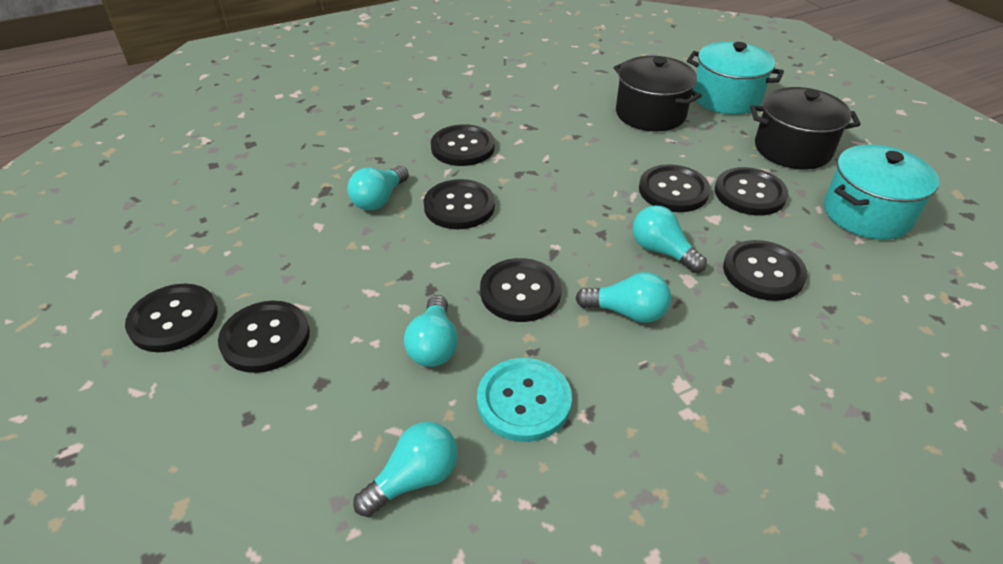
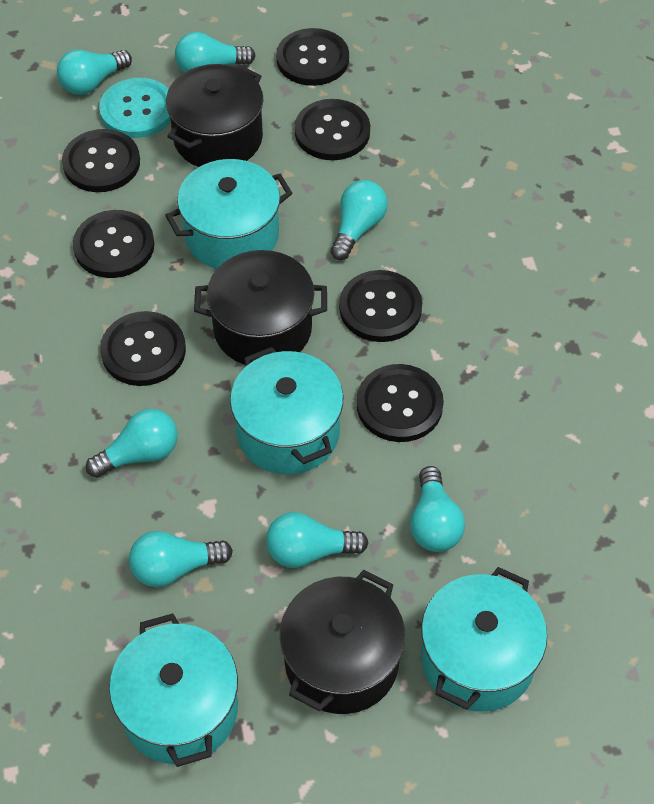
black button: [125,284,218,352] [218,301,310,373] [424,179,495,229] [431,124,495,166] [480,258,562,322] [639,164,710,212] [715,167,788,215] [723,240,807,301] = 8 -> [62,129,140,192] [73,210,154,278] [100,311,186,386] [276,28,349,86] [295,99,370,160] [339,270,422,342] [356,364,444,442] = 7
black pot: [614,56,702,131] [750,87,861,169] = 2 -> [166,64,264,167] [194,250,327,365] [280,570,405,714] = 3
turquoise light bulb: [347,166,409,210] [353,422,458,517] [404,295,458,367] [576,272,671,323] [633,205,707,273] = 5 -> [57,50,132,95] [86,409,178,478] [129,531,233,587] [175,32,256,72] [266,512,368,568] [330,180,388,260] [410,466,465,552] = 7
turquoise pot: [687,42,784,115] [824,144,939,240] = 2 -> [109,613,238,767] [165,159,292,269] [230,347,343,475] [421,567,547,712] = 4

